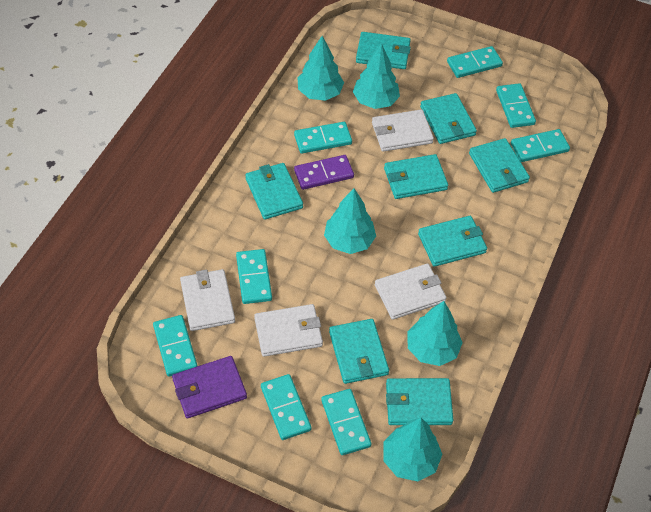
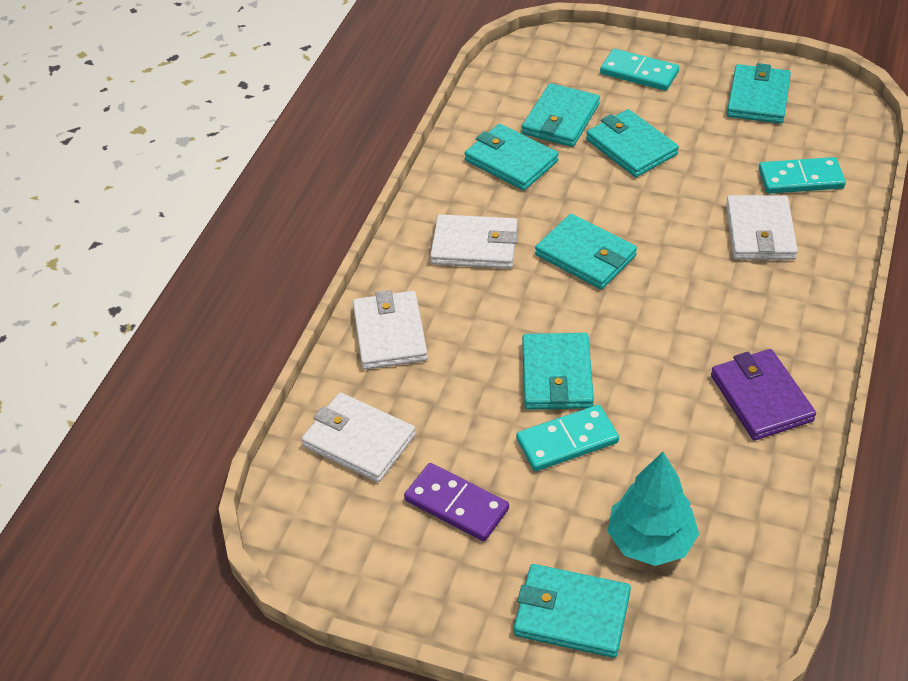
turquoise domino: [153,315,197,376] [236,249,272,304] [261,374,311,440] [294,122,352,154] [321,389,371,455] [447,46,503,78] [496,83,536,128] [511,129,570,162] = 8 -> [516,405,619,471] [600,49,679,91] [759,157,846,194] = 3
turquoise tree: [298,36,344,101] [324,188,376,254] [353,43,400,109] [383,418,442,481] [408,301,463,366] = 5 -> [608,452,699,566] = 1
turquoise wallet: [245,163,303,220] [329,319,389,384] [356,32,411,69] [384,154,448,199] [386,378,453,425] [418,216,487,267] [420,93,477,144] [469,138,530,193] = 8 -> [465,124,559,190] [514,564,631,658] [522,83,600,147] [522,333,594,410] [535,214,637,289] [586,109,679,177] [727,63,791,124] = 7

